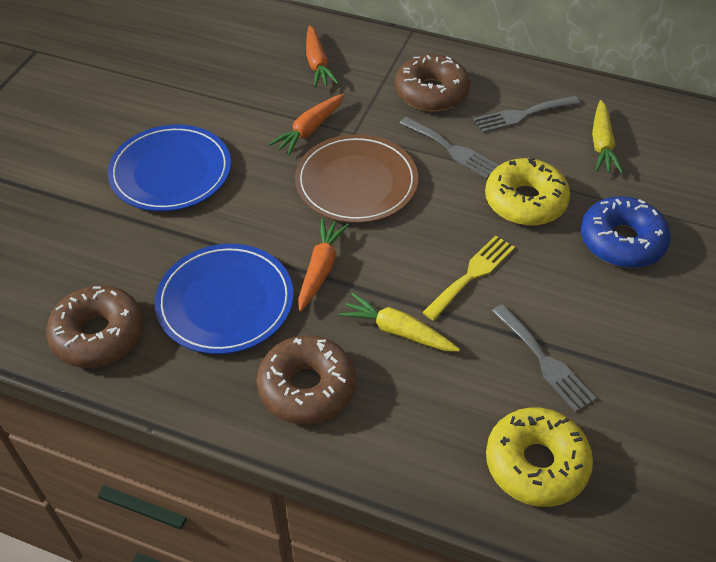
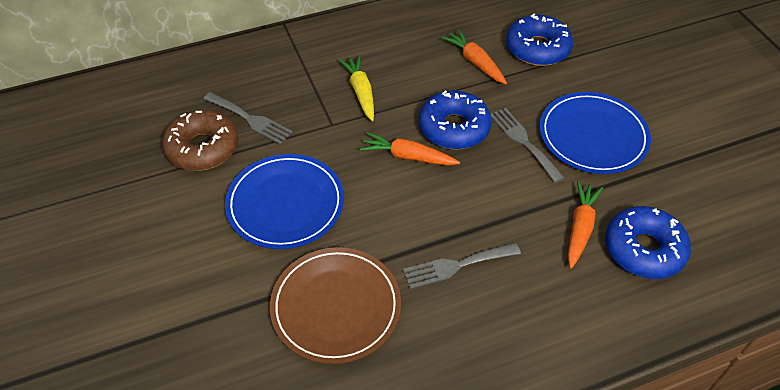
blue donut: [581,196,671,268] = 1 -> [419,90,492,150] [506,14,573,66] [605,206,691,279] = 3
brown donut: [46,285,144,368] [257,335,356,425] [395,54,470,112] = 3 -> [162,110,238,171] = 1
yellow carrot: [339,293,460,352] [592,100,623,173] = 2 -> [339,55,374,121] = 1
yellow donut: [485,158,570,226] [486,407,593,507] = 2 -> none = 0
yellow fork: [422,235,515,321] = 1 -> none = 0

